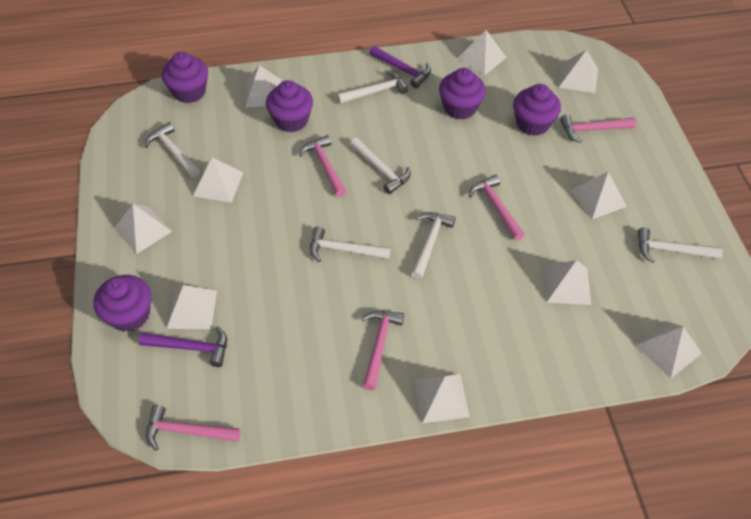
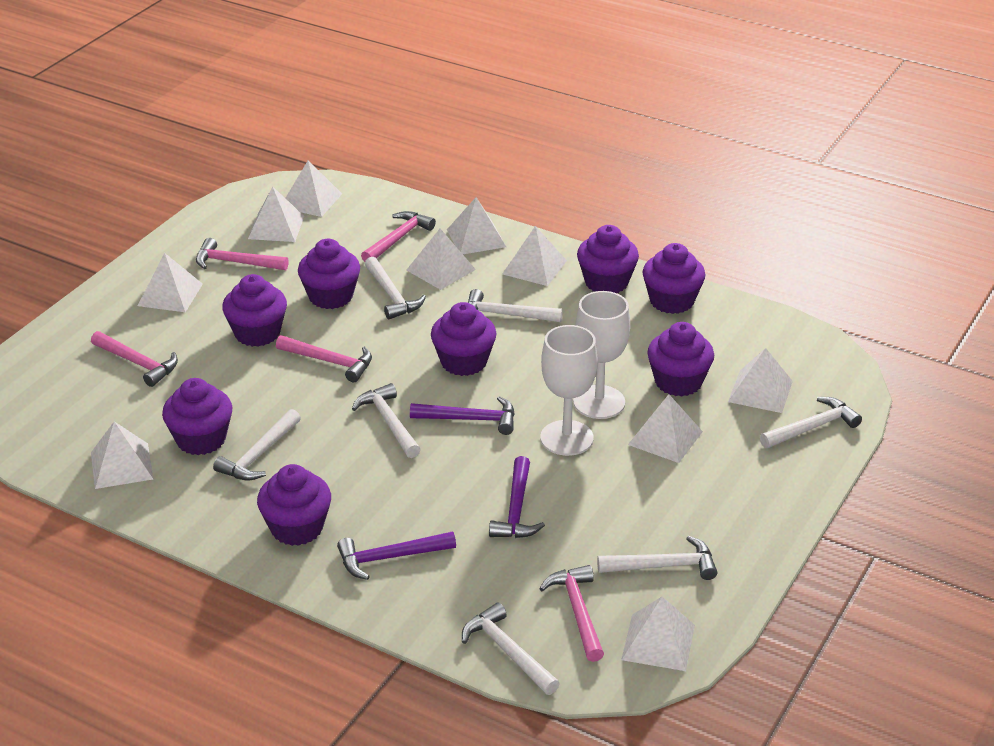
purple cupcake: [94,275,151,332] [162,52,208,103] [266,80,313,132] [439,68,486,120] [513,84,561,136] = 5 -> [162,378,232,455] [222,274,287,347] [257,464,331,546] [298,239,360,309] [431,302,496,376] [577,225,639,293] [642,243,705,314] [647,322,714,397] = 8
purple hammer: [139,326,227,367] [369,46,431,88] = 2 -> [337,531,456,580] [410,396,515,435] [489,456,545,538] = 3
white goblet: none = 0 -> [540,325,598,456] [573,291,630,419] = 2
white hammer: [145,122,200,178] [310,226,390,262] [337,70,409,104] [350,138,411,194] [411,212,456,279] [638,227,723,263] = 6 -> [213,409,301,481] [352,383,421,458] [365,257,426,319] [462,602,560,695] [468,289,563,322] [597,536,717,580] [760,397,862,448] = 7

